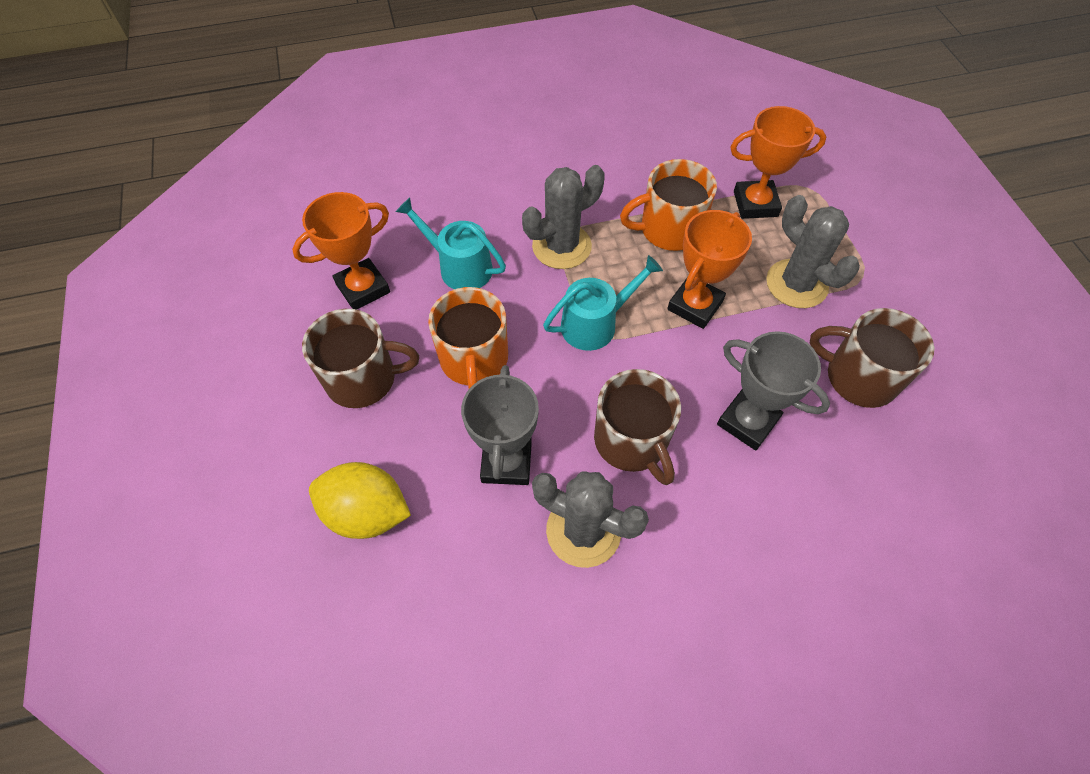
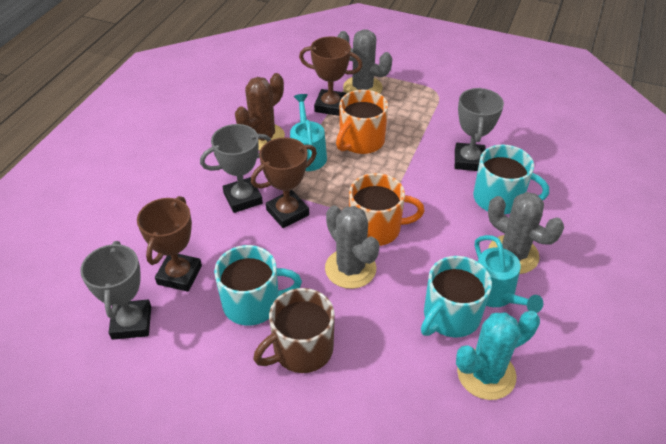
brown cactus: none = 0 -> [235,73,285,151] = 1
brown mug: [302,309,419,408] [594,369,681,485] [810,308,934,408] = 3 -> [253,288,335,373] = 1
brown trophy: none = 0 -> [137,196,202,292] [251,137,317,228] [299,36,363,116] = 3
grey trophy: [461,365,539,485] [717,331,830,450] = 2 -> [80,241,151,340] [200,124,271,213] [455,88,504,171] = 3
orange trophy: [292,192,390,310] [667,210,752,329] [730,106,826,219] = 3 -> none = 0
turquoise cactus: none = 0 -> [456,311,540,400] = 1
turquoise mug: none = 0 -> [214,245,302,326] [421,256,492,337] [473,144,549,214] = 3
yellow lemon: [309,462,411,539] = 1 -> none = 0

